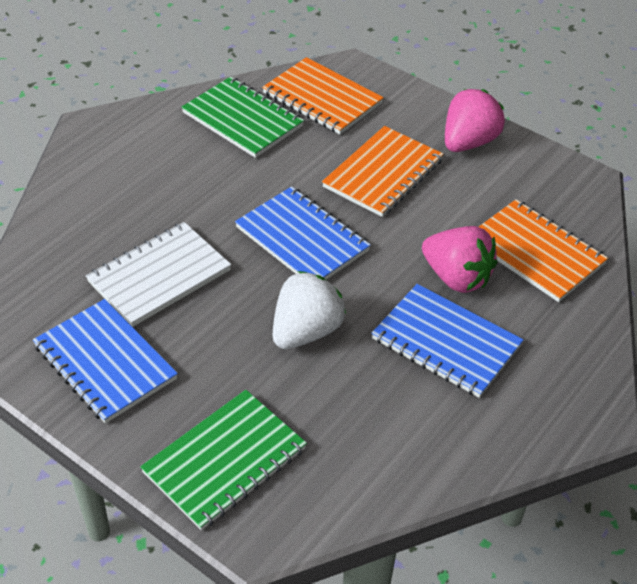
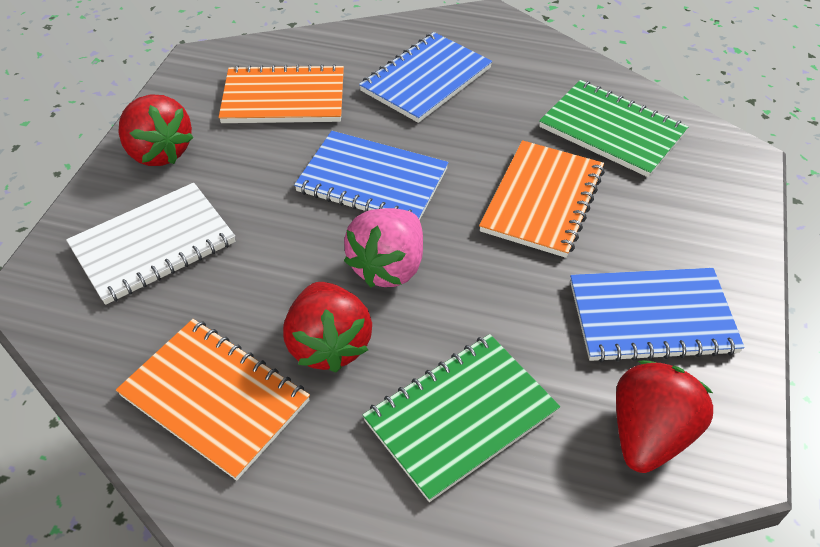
pink strawberry: [422,226,497,293] [445,89,505,152] = 2 -> [344,208,423,287] = 1
red strawberry: none = 0 -> [118,94,194,166] [283,282,372,373] [616,360,713,473] = 3
white strawberry: [273,271,346,349] = 1 -> none = 0

